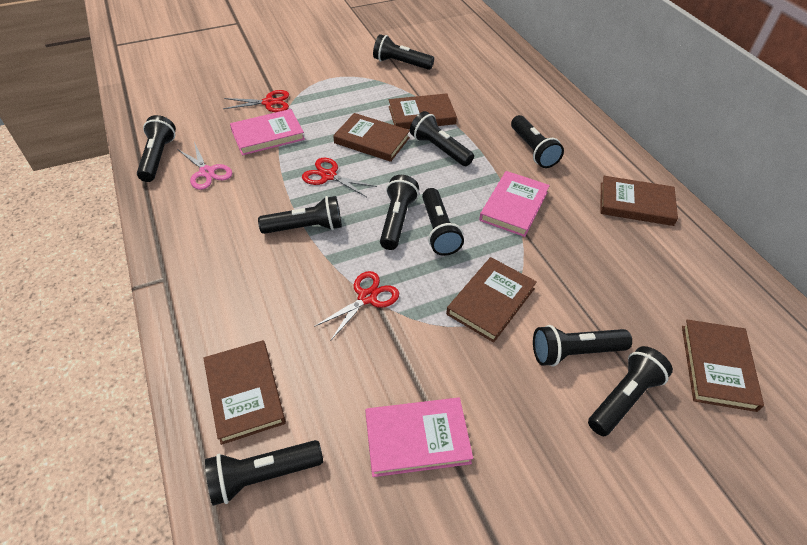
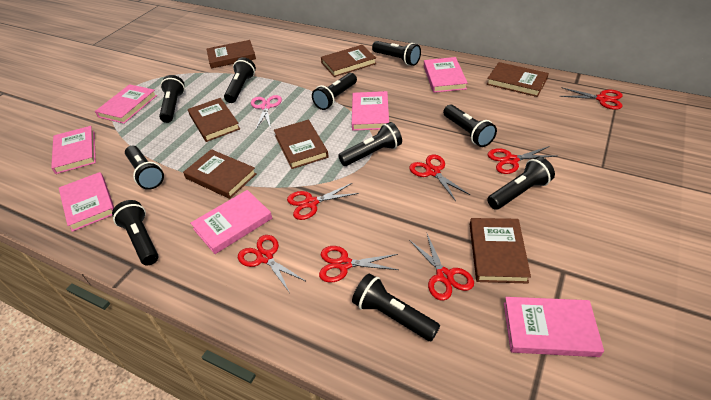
brown book: [203,340,286,445] [333,113,410,162] [389,93,457,129] [446,257,537,343] [600,176,678,226] [682,320,764,412] = 6 -> [183,149,257,199] [188,98,240,142] [207,40,256,68] [274,120,329,169] [321,45,376,77] [470,218,531,284] [486,62,549,97] = 7
pink book: [230,109,305,155] [365,398,473,477] [479,171,550,237] = 3 -> [51,126,96,174] [59,172,114,232] [95,84,157,124] [191,190,272,254] [352,91,389,131] [424,57,468,93] [504,297,604,357] = 7
red scissors: [223,90,289,112] [302,158,377,197] [314,271,399,340] = 3 -> [238,235,306,293] [287,183,359,220] [319,246,399,282] [409,154,470,201] [409,234,474,301] [488,146,556,174] [560,87,623,110] = 7

